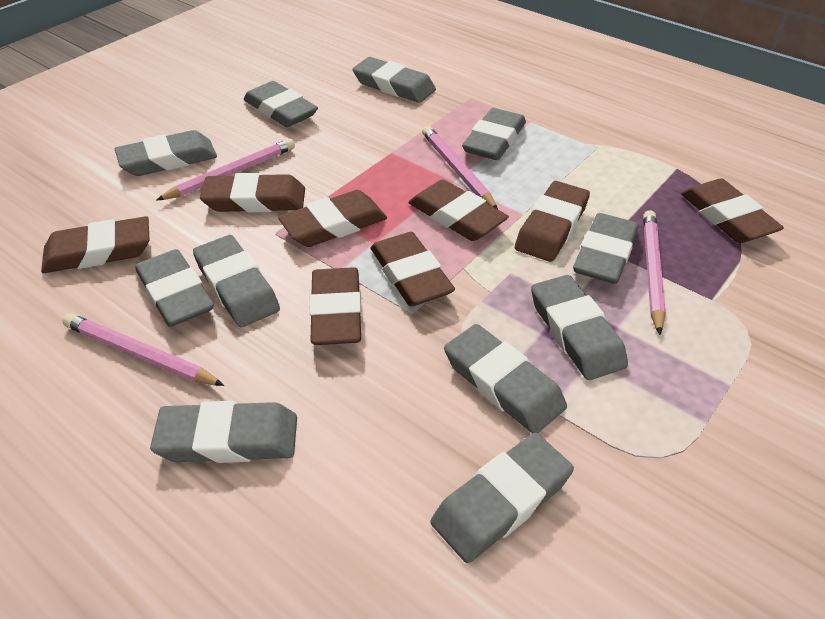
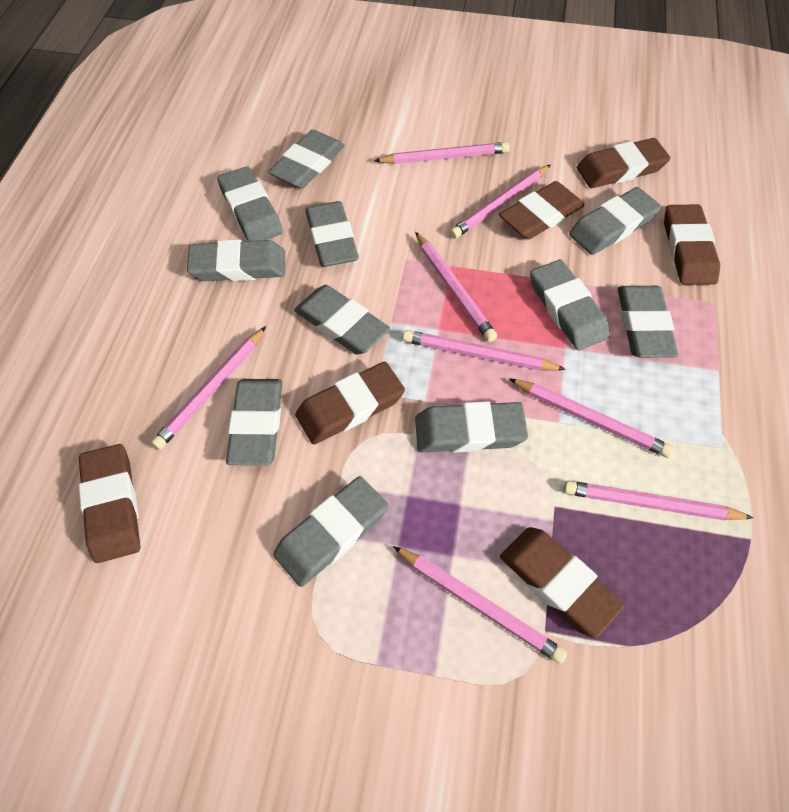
brown eraser: [41,216,149,273] [200,173,305,213] [278,190,387,247] [309,267,361,345] [370,232,455,306] [408,180,509,241] [515,181,590,262] [681,179,784,243] = 8 -> [79,444,141,563] [295,362,405,445] [499,181,584,240] [500,527,625,638] [577,138,670,188] [664,204,720,285] = 6
pink pencil: [63,314,225,386] [156,138,295,201] [422,126,498,209] [643,210,666,335] = 4 -> [151,326,266,450] [374,142,510,164] [393,546,567,664] [403,330,566,371] [415,232,497,342] [450,164,551,239] [509,378,674,458] [564,480,754,520] = 8

